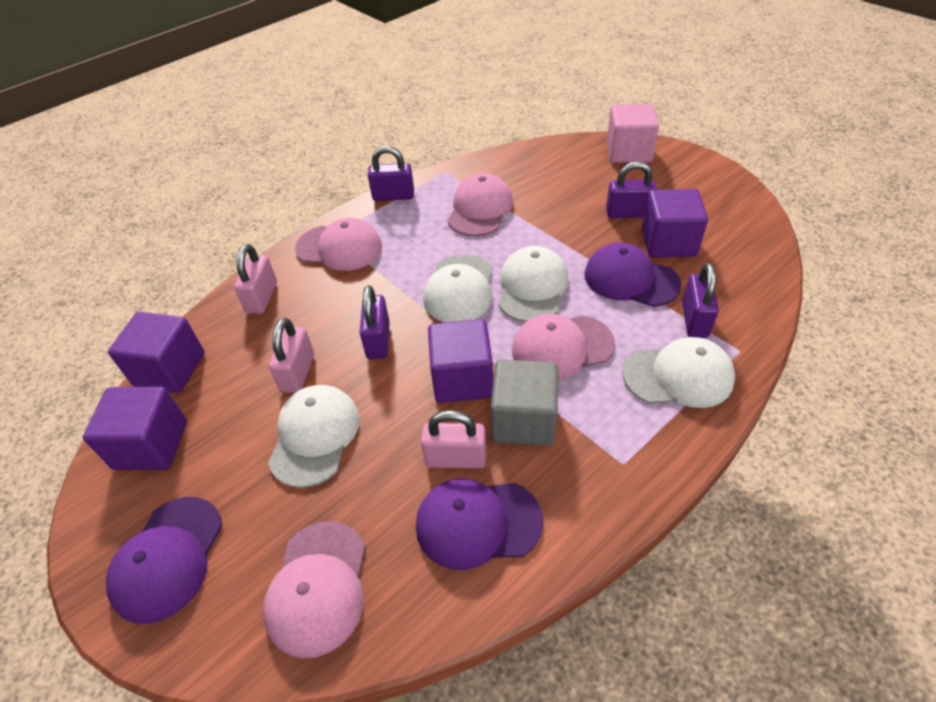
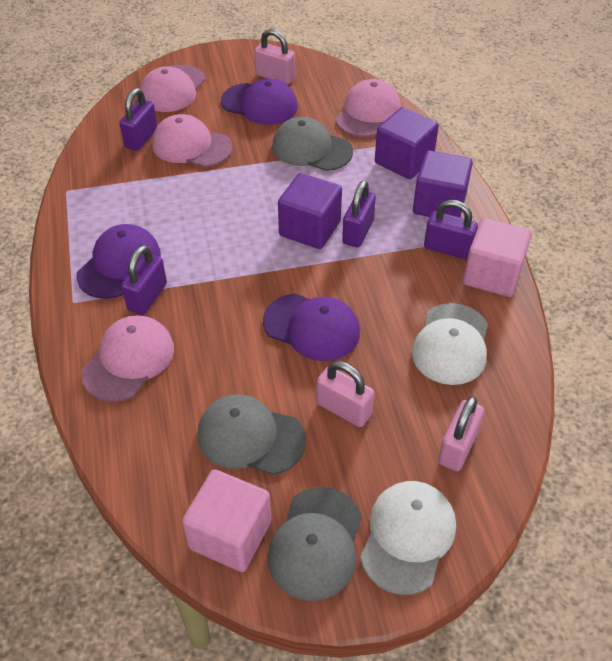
grey cap: none = 0 -> [198,394,306,475] [267,487,362,601] [272,117,353,171] = 3
grey cube: [491,359,558,446] = 1 -> none = 0
pink cube: [607,104,659,163] = 1 -> [182,469,271,572] [463,218,532,297] = 2
purple cube: [83,387,187,470] [108,312,205,393] [428,319,493,403] [642,189,708,258] = 4 -> [278,173,342,249] [375,107,439,179] [413,150,473,217] = 3
white cap: [268,385,360,488] [423,254,492,322] [498,246,568,322] [622,337,735,408] = 4 -> [360,481,456,595] [412,303,488,385] = 2

